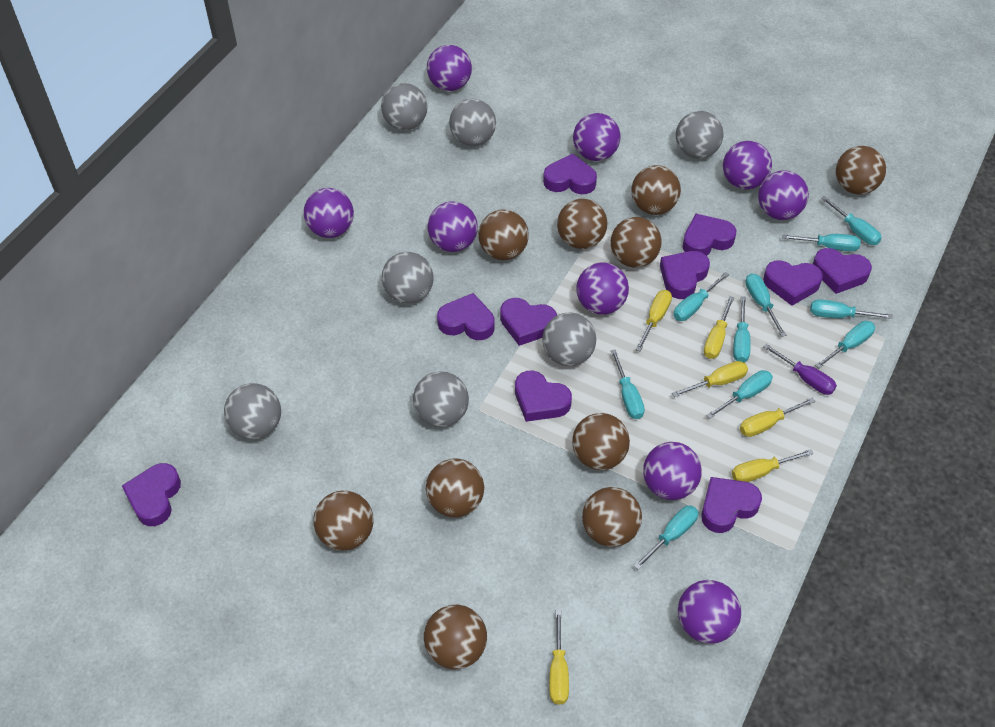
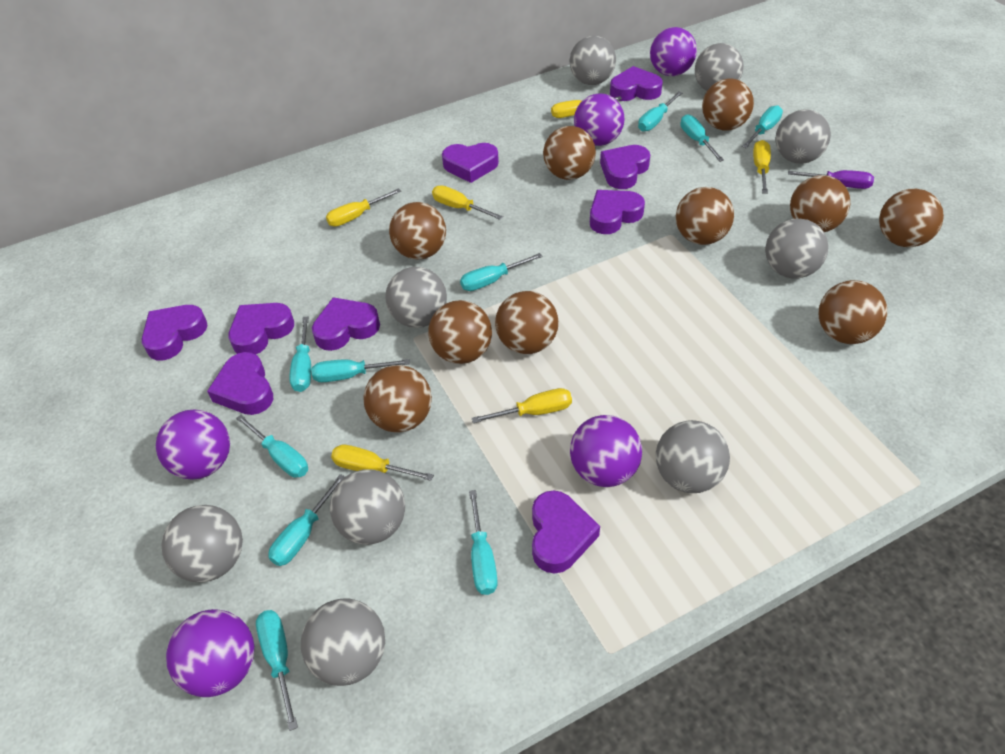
grey ball: [224,383,281,439] [381,83,427,130] [382,252,434,304] [413,371,469,427] [449,99,496,146] [542,312,596,366] [676,111,724,159] = 7 -> [162,505,243,583] [301,598,385,686] [330,469,405,545] [385,267,447,328] [570,36,616,85] [656,420,730,493] [695,43,743,91] [765,219,828,279] [775,109,831,164] = 9
purple ball: [304,188,354,238] [427,45,472,91] [428,201,478,252] [573,113,621,161] [576,263,629,315] [643,442,702,500] [678,580,741,644] [723,141,772,189] [758,170,809,220] = 9 -> [156,409,230,480] [166,609,254,697] [570,415,642,487] [574,93,624,146] [650,27,697,76] = 5
purple heart: [122,463,181,526] [437,293,494,340] [500,298,557,346] [515,370,572,422] [543,154,597,194] [660,251,710,299] [683,214,736,256] [701,477,762,533] [763,260,823,306] [813,248,872,294] = 10 -> [142,305,208,361] [207,352,273,415] [228,303,294,354] [312,297,380,351] [442,143,499,183] [532,490,600,574] [590,190,645,234] [600,145,650,189] [610,66,663,101] = 9

